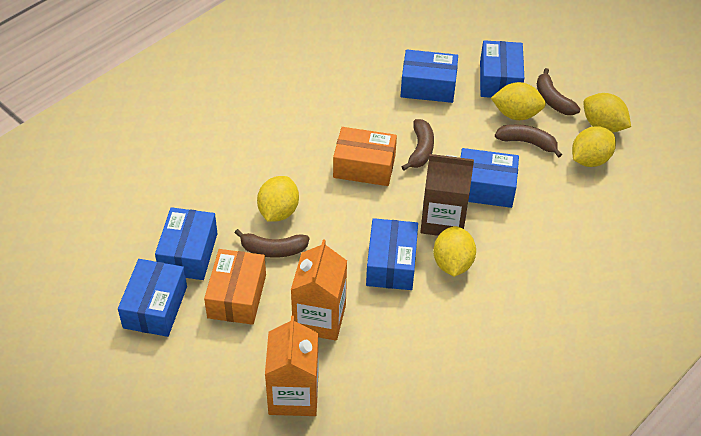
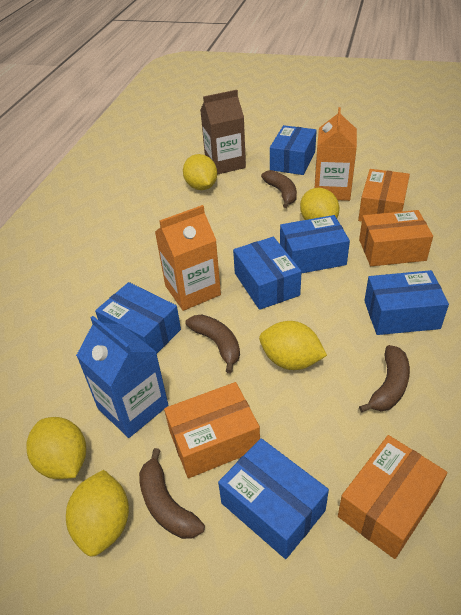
blue carton: none = 0 -> [76,316,168,438] = 1
orange box: [204,249,266,325] [333,127,397,186] = 2 -> [164,382,260,478] [338,435,447,559] [358,169,410,222] [359,210,433,266] = 4

